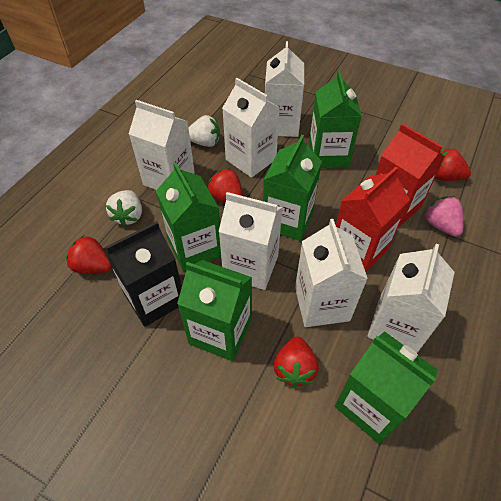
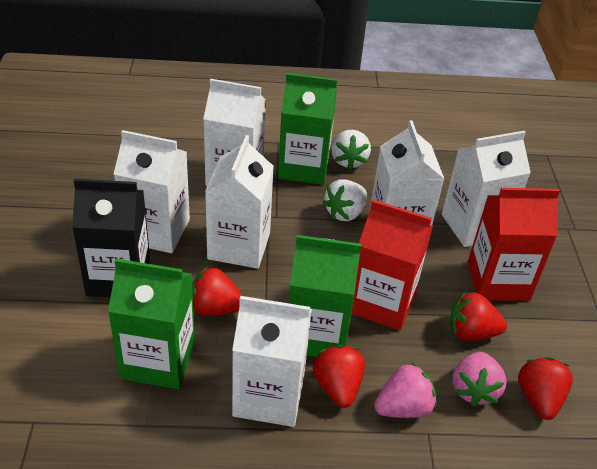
green carton: [156,163,221,271] [177,260,252,361] [263,135,322,241] [309,70,362,168] [335,331,439,444] = 5 -> [108,259,195,389] [278,73,337,185] [289,235,361,357] = 3
pink strawberry: [424,196,464,237] = 1 -> [374,363,437,418] [452,352,506,407] = 2

